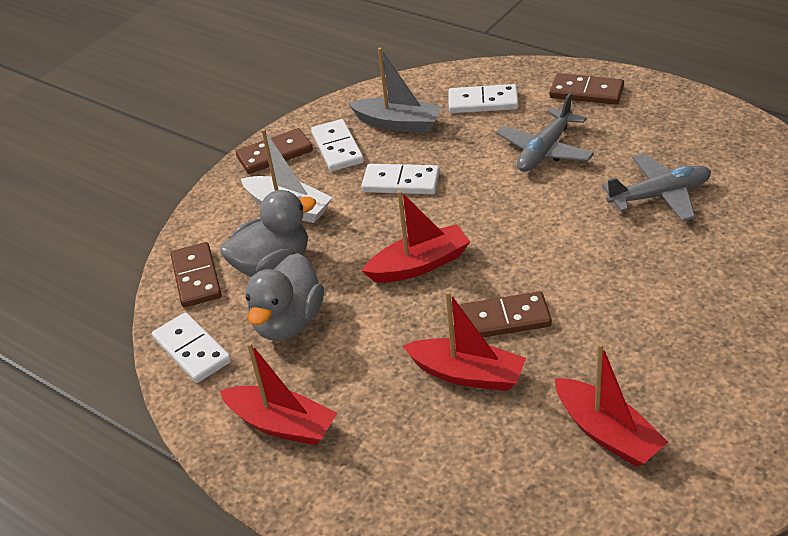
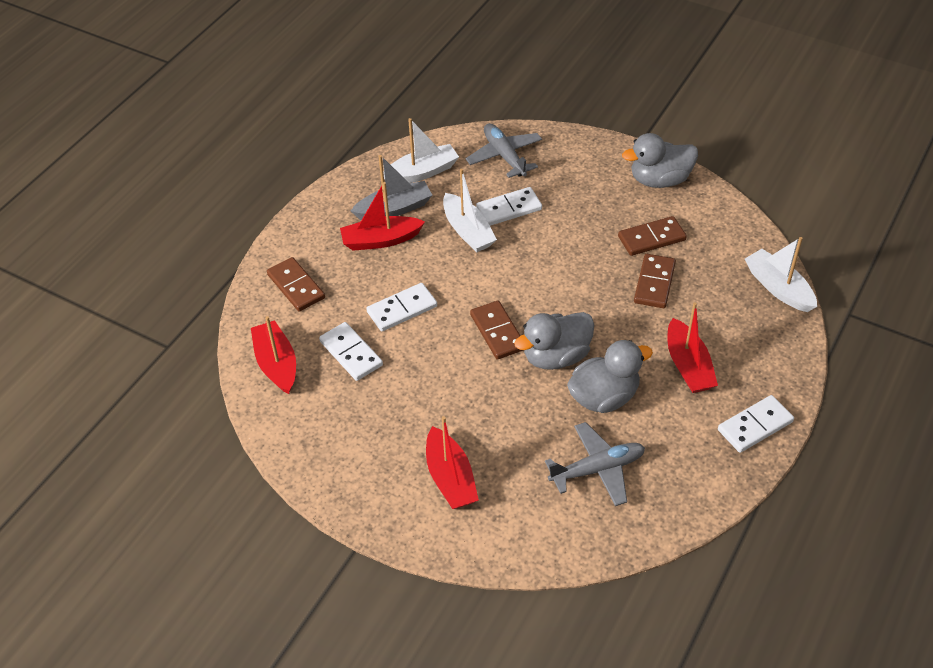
grey duck: [220,190,316,277] [246,253,324,340] = 2 -> [514,312,594,370] [567,340,653,413] [622,133,698,188] = 3
white boat: [241,129,333,223] = 1 -> [383,118,459,183] [443,169,497,252] [745,237,817,312] = 3

